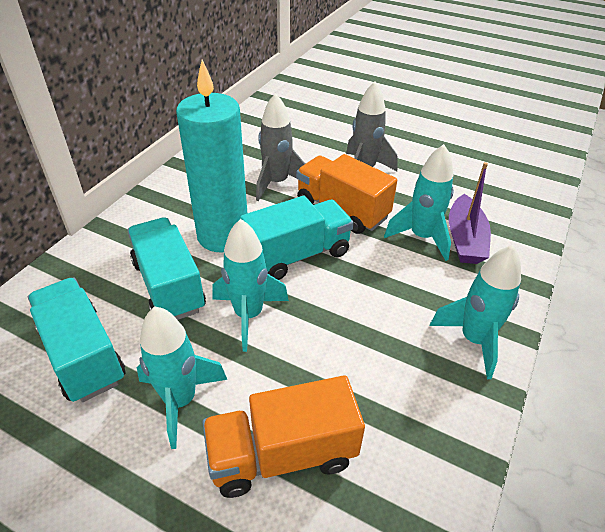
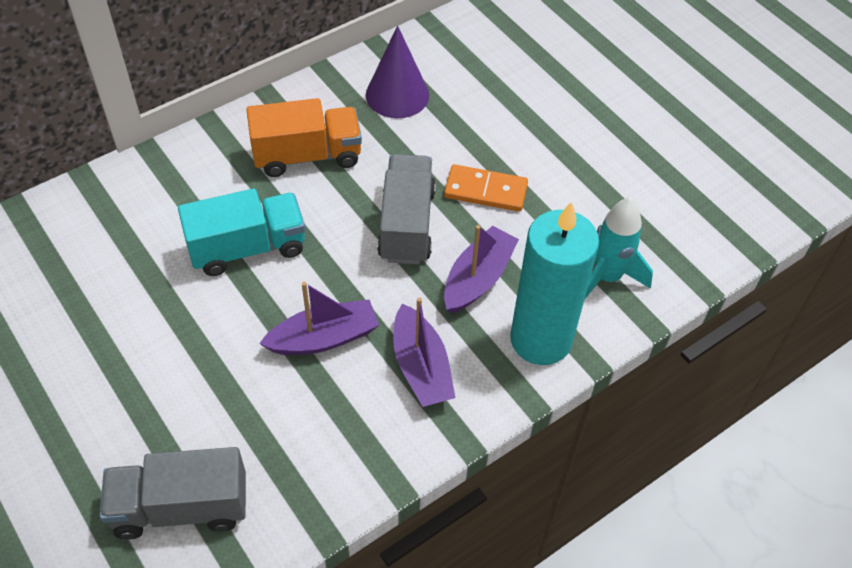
grey rocket: [256,93,305,201] [346,82,398,171] = 2 -> none = 0
grey truck: none = 0 -> [99,447,246,539] [377,154,436,264] = 2
orange domino: none = 0 -> [444,164,528,212] = 1
orange truck: [203,375,365,498] [296,154,397,234] = 2 -> [246,98,362,177] = 1
purple boat: [449,162,491,264] = 1 -> [259,282,379,355] [393,298,455,407] [444,225,519,313] = 3
purple cone: none = 0 -> [366,26,429,118] = 1
turquoise rocket: [137,306,227,449] [212,219,289,352] [384,144,454,261] [429,245,521,379] = 4 -> [585,197,653,299] = 1
turquoise truck: [28,278,125,402] [127,217,206,320] [240,196,354,280] = 3 -> [178,188,305,276] = 1

